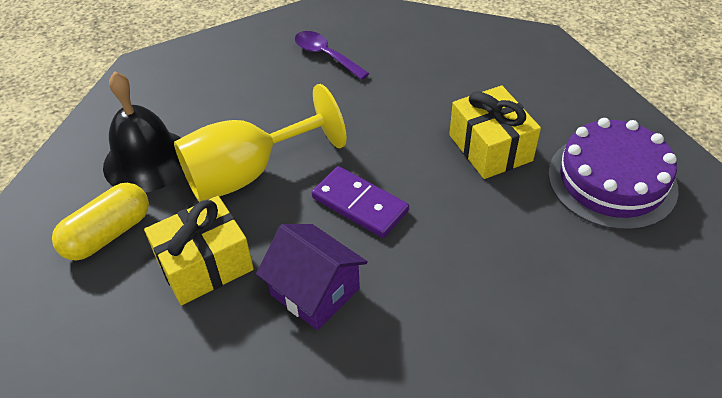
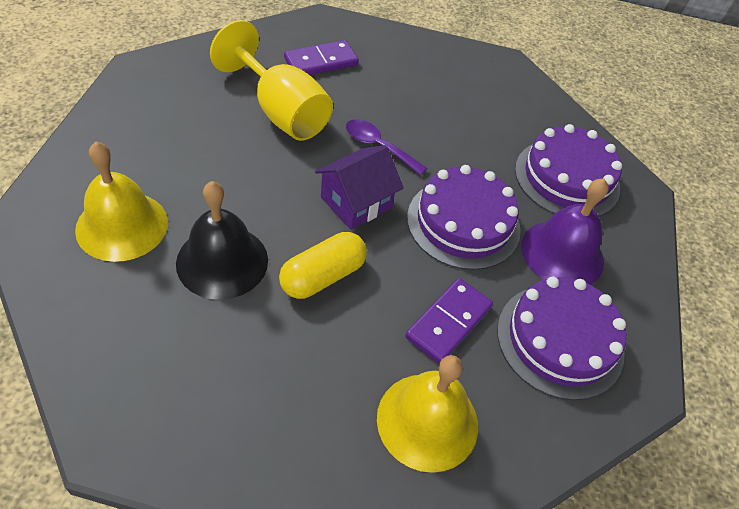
purple bell: none = 0 -> [521,178,608,285] = 1
purple cake: [548,118,679,230] = 1 -> [407,165,521,270] [497,277,626,400] [515,124,622,216] = 3
purple domino: [312,166,409,238] = 1 -> [284,40,359,75] [405,278,493,364] = 2
yellow bell: none = 0 -> [75,142,168,262] [377,355,478,473] = 2
yellow gift: [144,196,254,305] [449,85,541,179] = 2 -> none = 0

